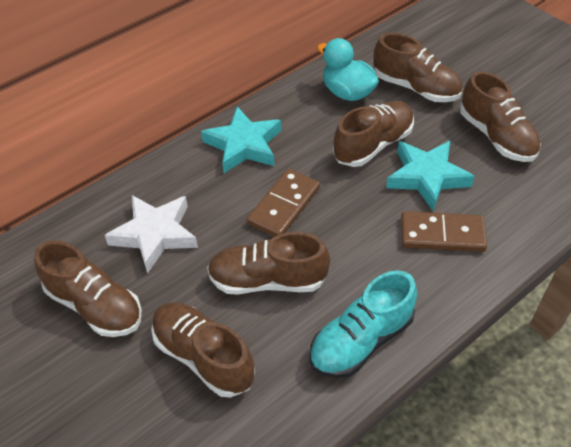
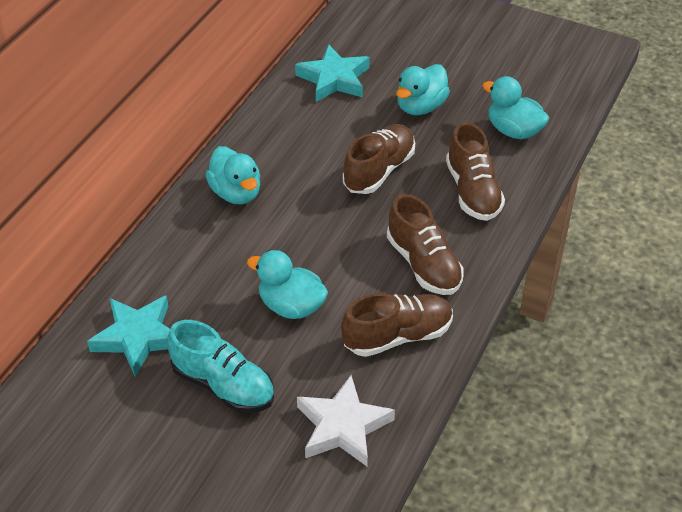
brown domino: [247,169,320,237] [401,211,487,252] = 2 -> none = 0
brown shoe: [34,241,142,337] [151,302,255,398] [207,232,330,295] [333,101,414,167] [374,33,463,102] [460,71,541,162] = 6 -> [341,293,453,357] [343,124,415,194] [387,194,464,295] [446,122,505,221] = 4
turquoise duck: [317,38,379,101] = 1 -> [205,146,261,204] [247,250,328,319] [396,64,450,115] [482,76,549,139] = 4

